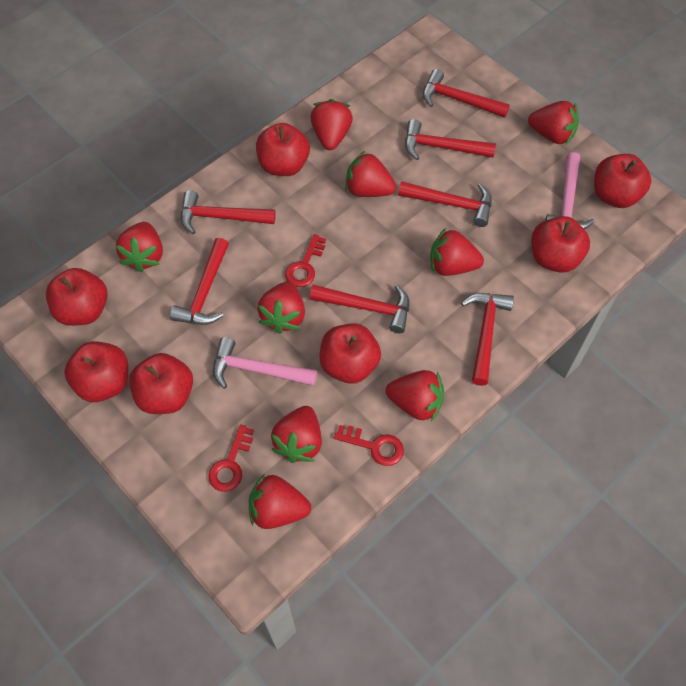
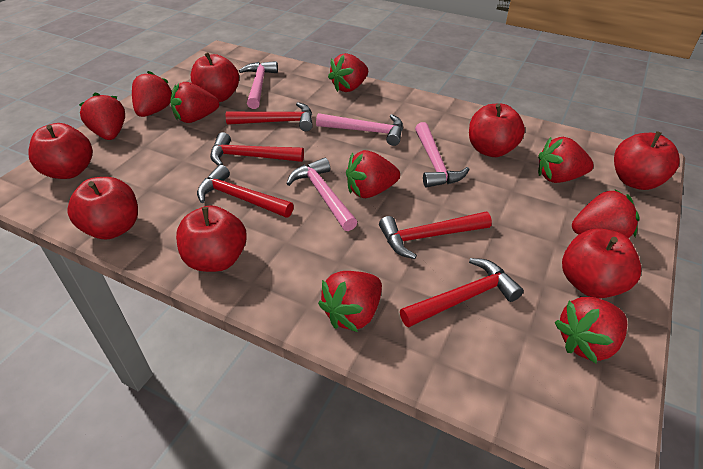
pink hammer: [213,337,317,389] [545,152,594,230] = 2 -> [239,61,278,109] [286,158,357,231] [316,113,403,146] [415,122,469,188] = 4
red hammer: [170,238,229,325] [181,190,276,234] [310,285,409,333] [398,181,492,227] [405,119,496,160] [423,69,510,118] [461,293,514,386] = 7 -> [197,165,294,218] [210,132,304,165] [226,102,313,131] [379,212,492,259] [400,258,524,328] = 5
red key: [208,424,254,492] [285,234,326,287] [334,425,404,466] = 3 -> none = 0

